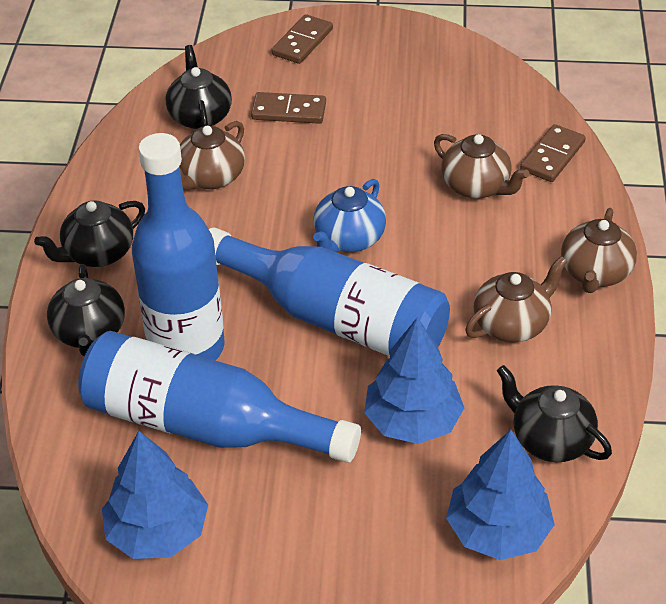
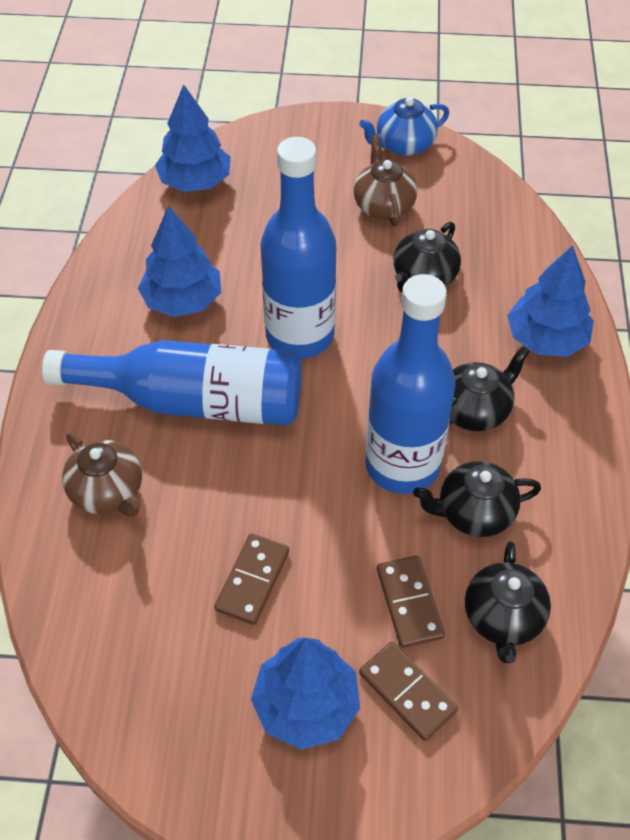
blue tree: [102,431,208,559] [364,317,464,444] [446,430,555,560] = 3 -> [138,206,221,317] [155,84,231,192] [251,638,360,750] [507,245,594,357] = 4
brown teapot: [180,121,245,190] [434,134,529,199] [465,256,568,342] [561,208,637,293] = 4 -> [62,432,142,517] [354,135,418,227] = 2

